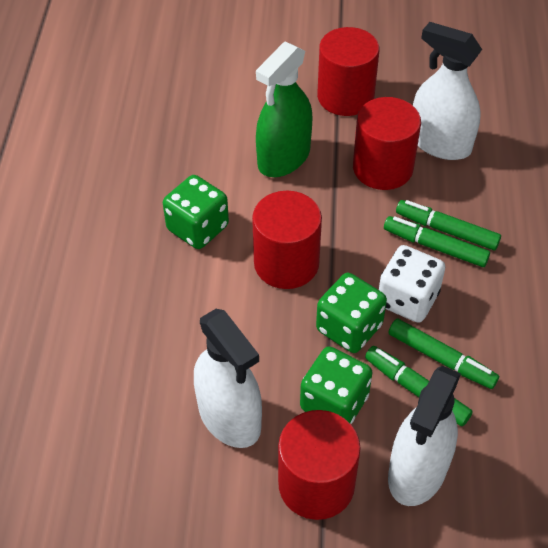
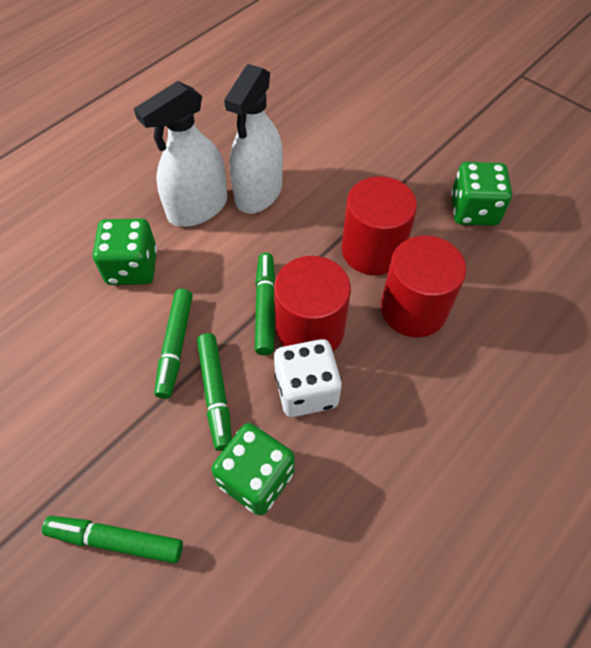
green spray bottle: [256,42,313,177] = 1 -> none = 0
red cylinder: [252,191,322,289] [278,410,361,520] [317,27,379,116] [353,97,421,190] = 4 -> [274,256,351,351] [341,176,417,275] [381,235,467,338] = 3
white spray bottle: [194,309,262,448] [388,366,461,506] [413,22,482,160] = 3 -> [134,81,227,227] [224,64,283,214] = 2

